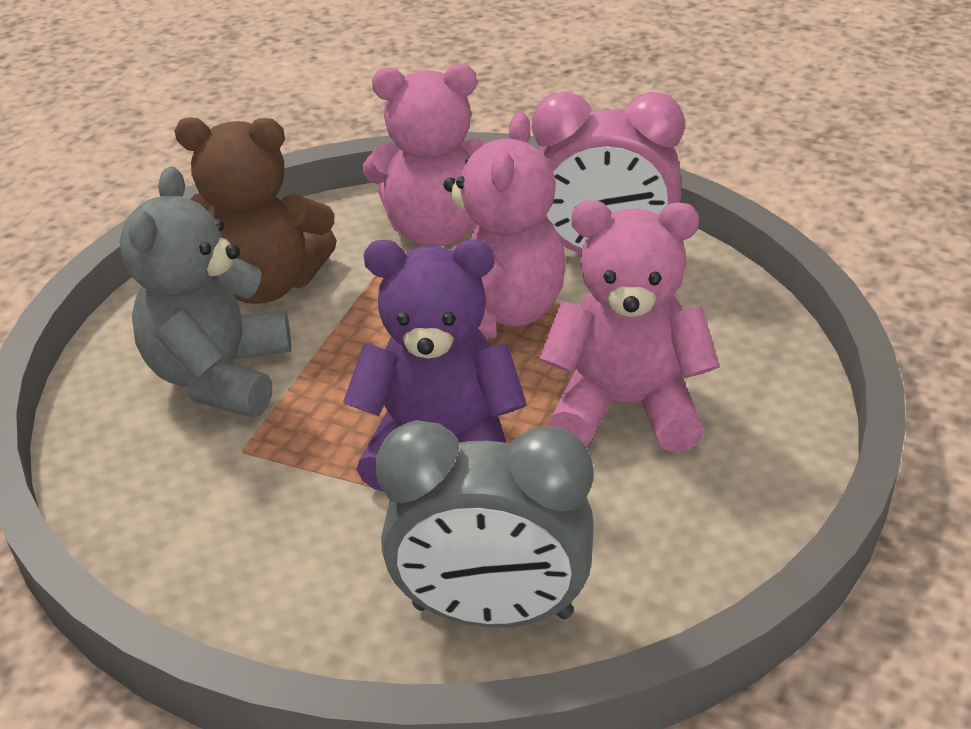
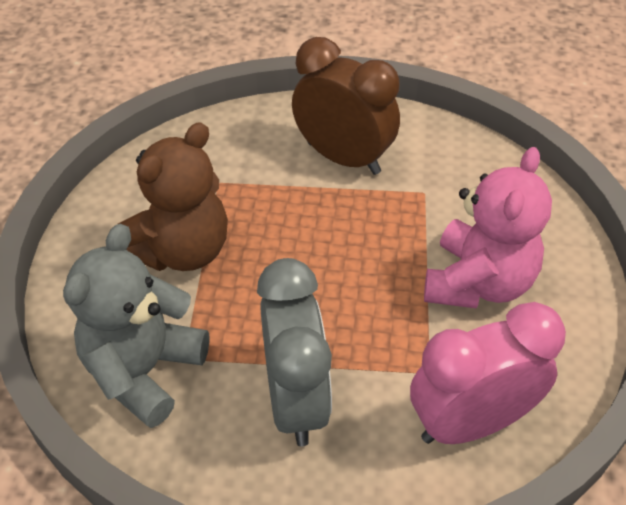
brown clock: none = 0 -> [292,37,400,175] = 1
pink teddy bear: [363,64,486,247] [444,112,565,338] [539,200,719,453] = 3 -> [424,147,552,309] = 1
purple teddy bear: [343,240,527,492] = 1 -> none = 0

